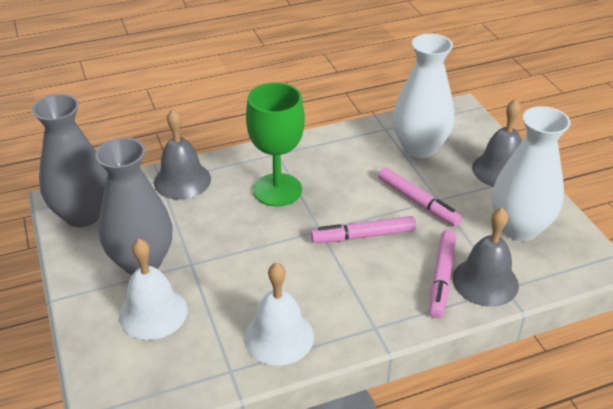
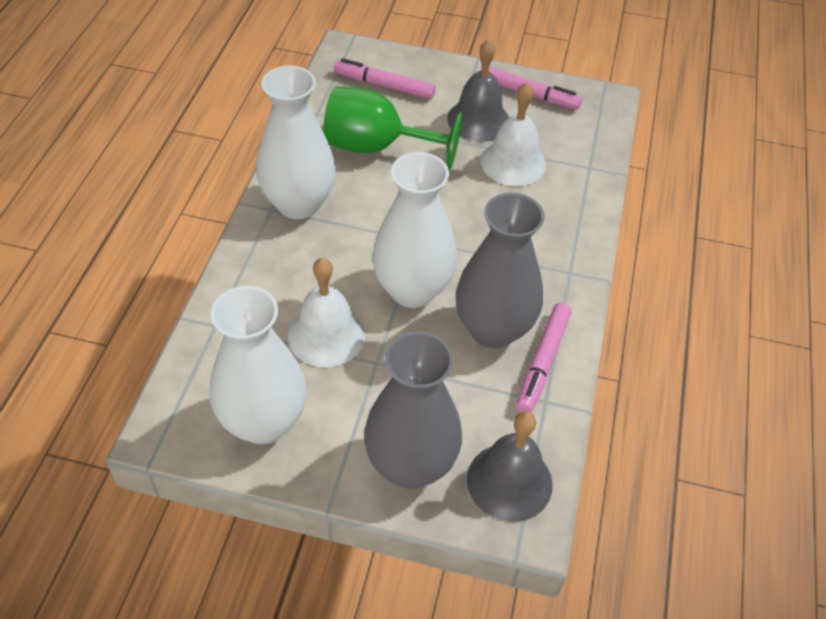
grey bell: [154,109,211,200] [452,208,519,307] [472,99,522,187] = 3 -> [447,39,509,142] [467,411,553,522] = 2
white vase: [393,33,454,158] [492,106,571,241] = 2 -> [210,286,306,444] [256,66,336,220] [372,152,457,308] = 3

